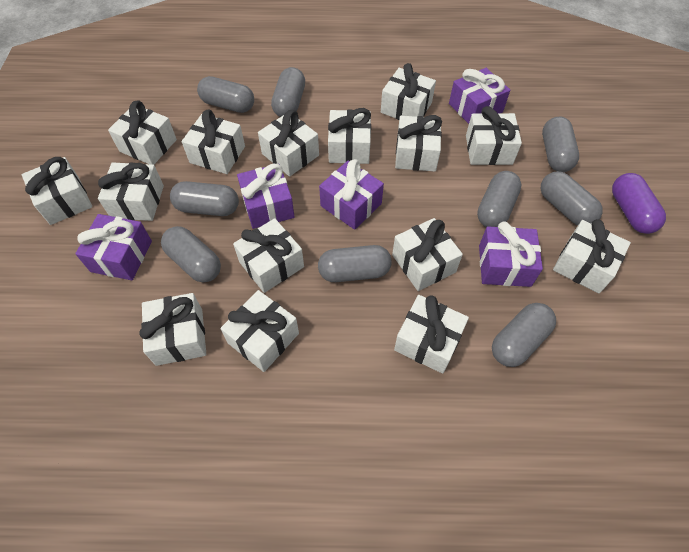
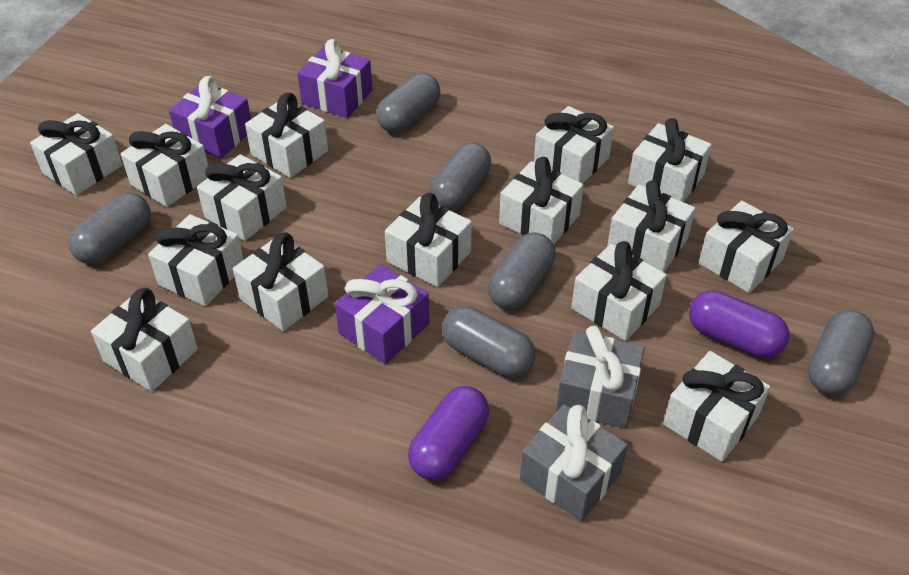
grey capsule: [161,226,221,283] [170,181,239,216] [197,76,254,113] [271,67,305,117] [318,245,392,282] [477,171,521,227] [492,303,556,367] [541,171,603,225] [542,117,579,172] = 9 -> [69,192,151,264] [376,73,441,133] [429,142,491,211] [442,306,536,377] [488,232,556,310] [808,310,874,395] = 6
grey gift: none = 0 -> [520,404,628,521] [556,326,645,428] = 2
purple capsule: [612,173,666,234] = 1 -> [408,386,489,480] [689,290,789,358] = 2
purple gift: [75,214,152,280] [237,164,295,229] [319,159,384,230] [449,68,510,124] [479,221,543,287] = 5 -> [169,76,251,159] [297,39,372,118] [335,264,429,364] = 3

